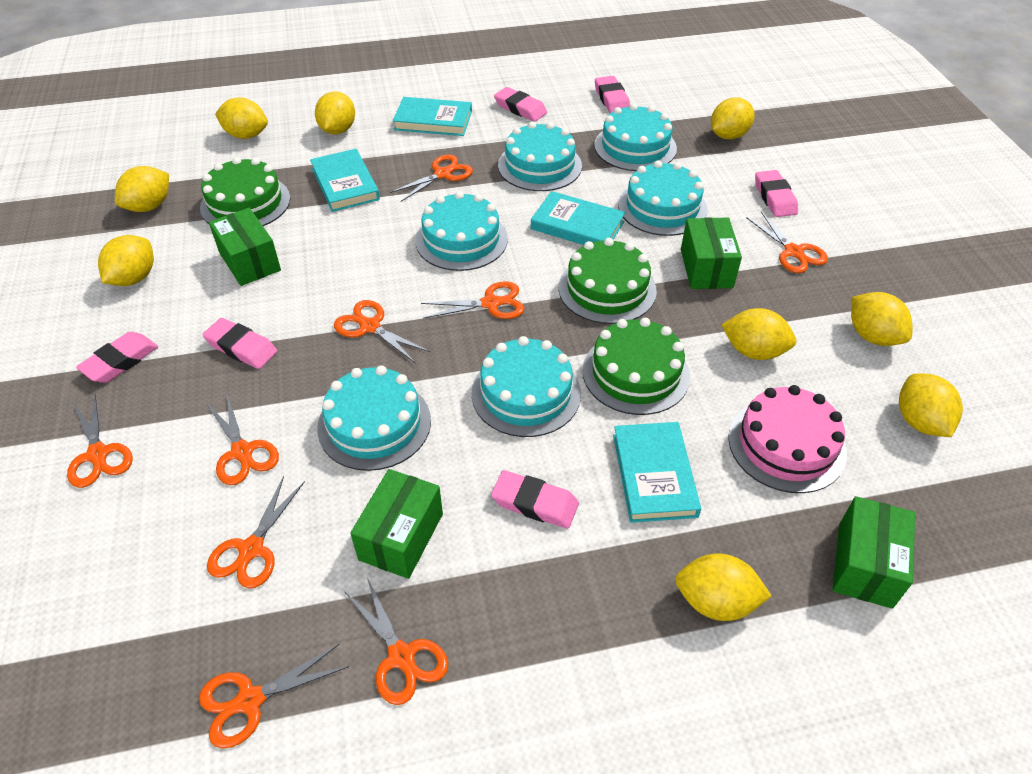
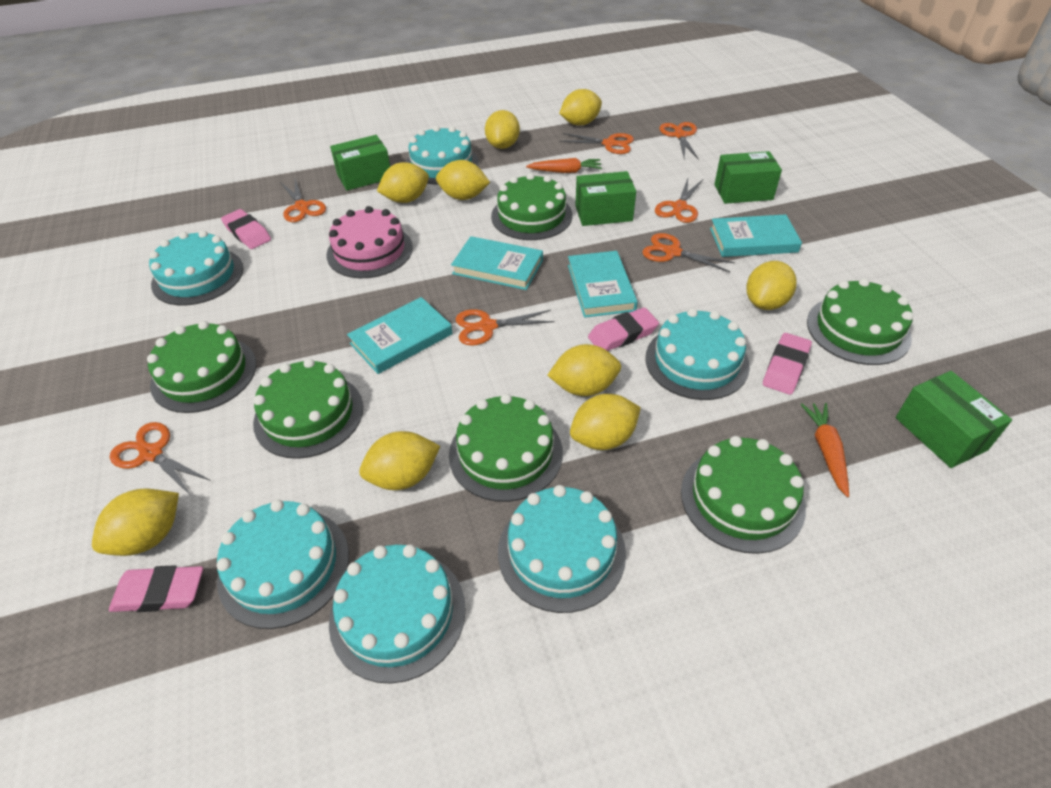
green cake: [200,157,290,226] [559,238,657,324] [582,318,690,415] = 3 -> [147,321,256,413] [253,358,363,459] [449,394,563,502] [491,173,573,240] [681,436,806,554] [807,278,913,365] = 6
orange carrot: none = 0 -> [526,158,602,173] [801,403,849,497] = 2
orange scissors: [67,395,133,488] [199,643,349,749] [206,395,279,485] [207,476,305,588] [334,300,430,363] [344,578,448,705] [390,155,473,202] [421,281,524,319] [746,211,828,273] = 9 -> [110,422,211,496] [280,179,326,222] [456,309,555,346] [560,133,634,154] [642,233,735,272] [655,179,703,223] [659,122,699,160] = 7
pink eraser: [76,332,158,383] [202,318,277,369] [491,470,579,529] [494,87,547,122] [595,76,630,113] [755,170,798,217] = 6 -> [109,565,203,612] [221,209,271,249] [588,308,659,351] [763,333,812,395] = 4

